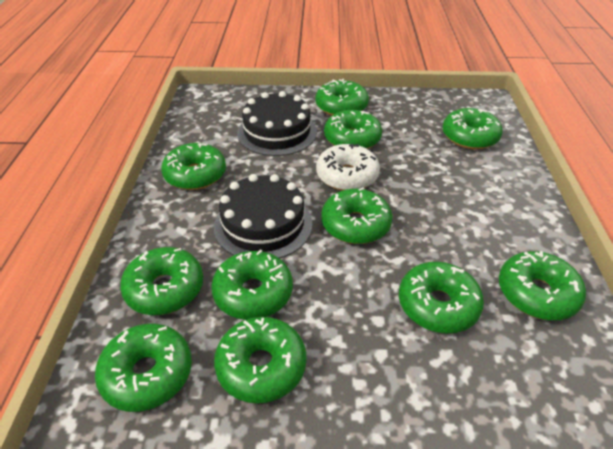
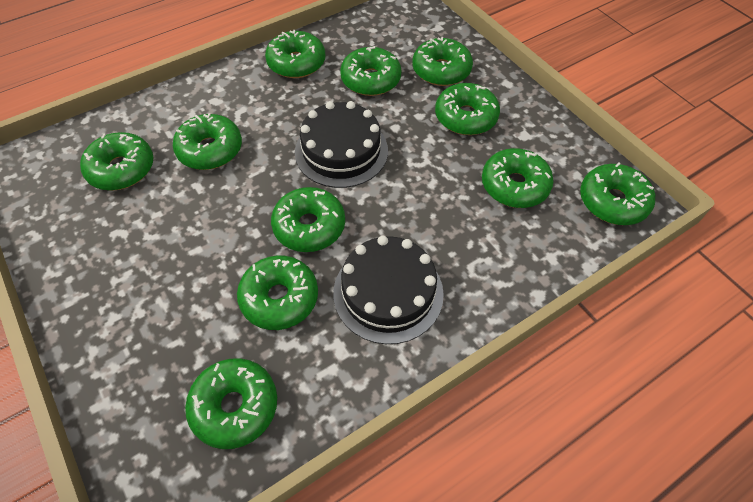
white donut: [316,144,380,191] = 1 -> none = 0

